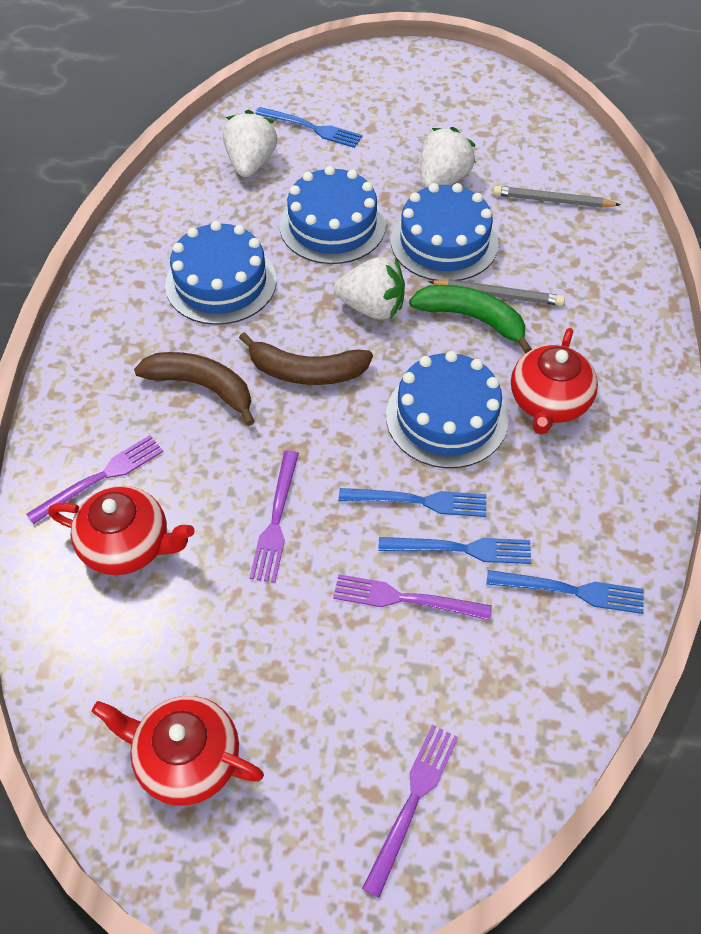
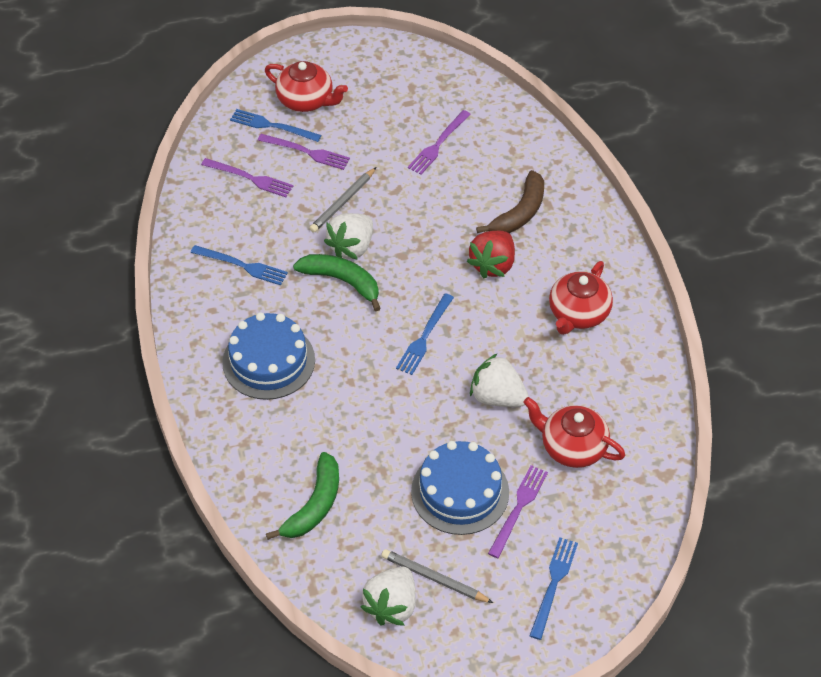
blue cake: [165,221,276,325] [280,166,386,264] [386,351,509,468] [391,183,499,281] = 4 -> [222,312,315,400] [411,441,509,535] = 2
brown banana: [134,352,255,426] [239,332,373,385] = 2 -> [476,170,544,233] = 1
green banana: [409,285,532,354] = 1 -> [266,452,339,540] [293,254,381,311] = 2
red strawberry: none = 0 -> [467,231,515,278] = 1

